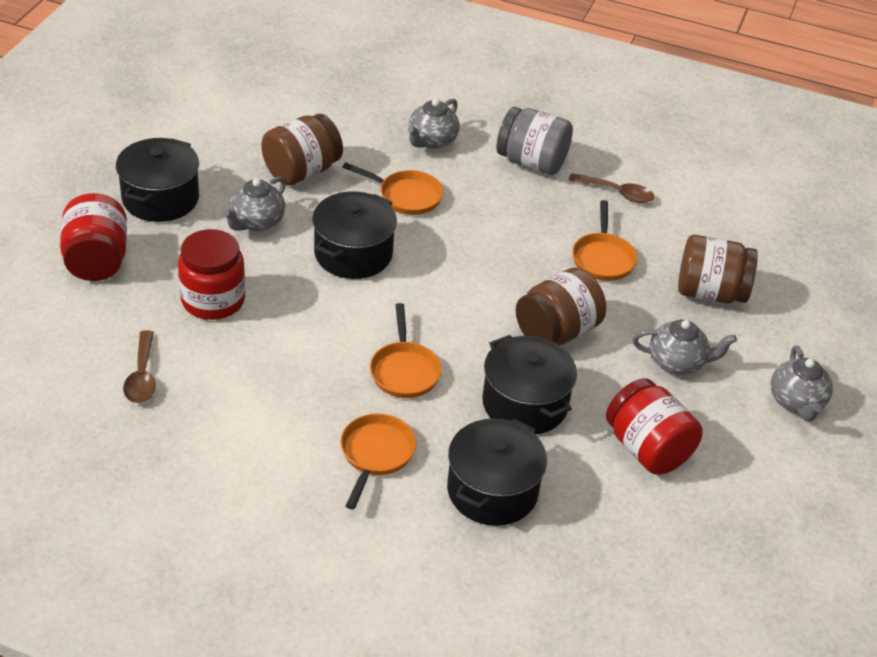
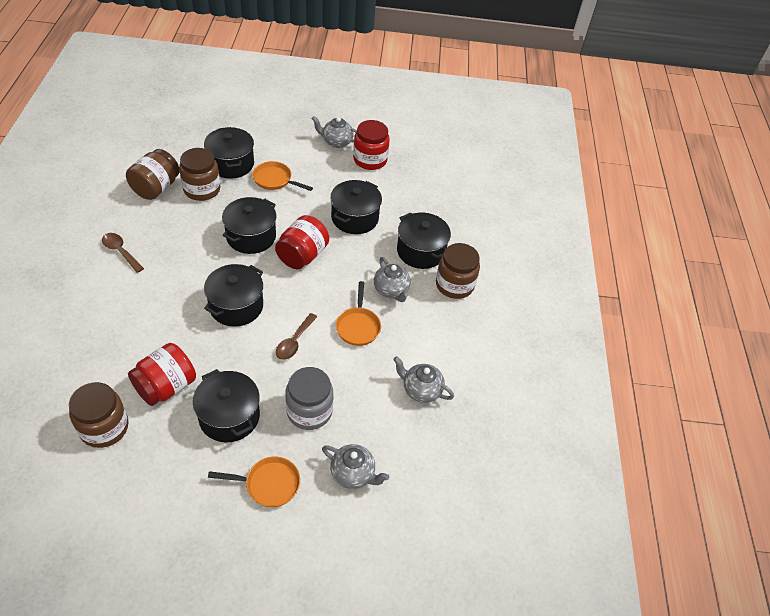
black pot: [116,138,199,222] [312,191,397,279] [447,418,547,526] [482,335,577,435] = 4 -> [193,369,260,443] [204,127,254,179] [204,264,263,327] [222,197,276,254] [330,180,382,234] [397,212,451,269] = 6
brown jar: [261,114,343,186] [516,268,606,345] [678,235,758,303] = 3 -> [69,382,129,448] [126,149,180,200] [179,148,220,201] [436,243,480,299] = 4
orange pan: [340,413,416,509] [342,162,443,215] [370,303,442,398] [572,200,637,281] = 4 -> [208,457,300,507] [252,161,313,191] [336,281,381,346] = 3

